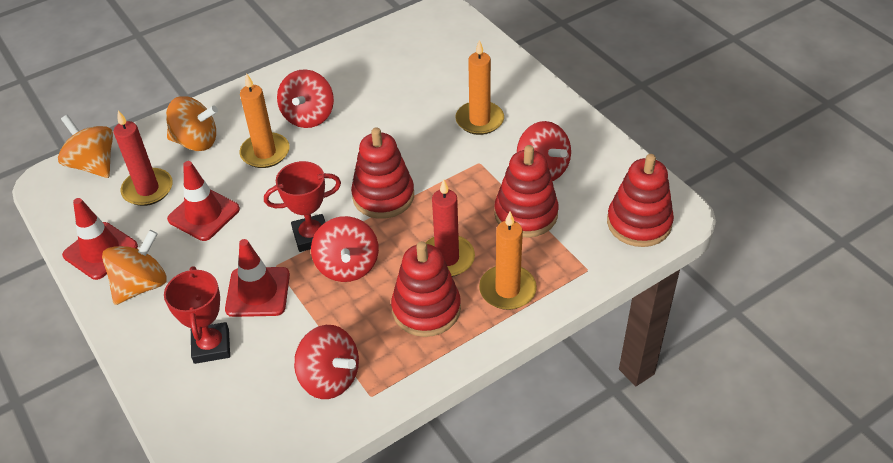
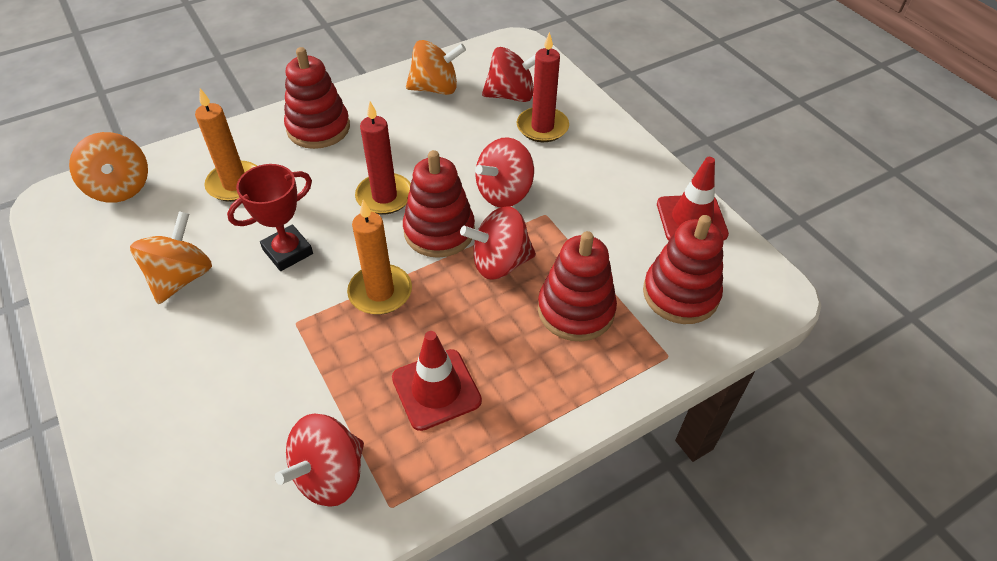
orange candle: [240,73,290,168] [456,40,504,135] [479,212,537,310] = 3 -> [195,88,257,202] [347,200,412,315] = 2
red traffic cone: [62,198,138,280] [167,161,240,241] [225,239,290,317] = 3 -> [392,331,482,431] [657,157,729,241] = 2
red trophy: [164,267,230,364] [264,161,341,252] = 2 -> [227,164,313,271] = 1

